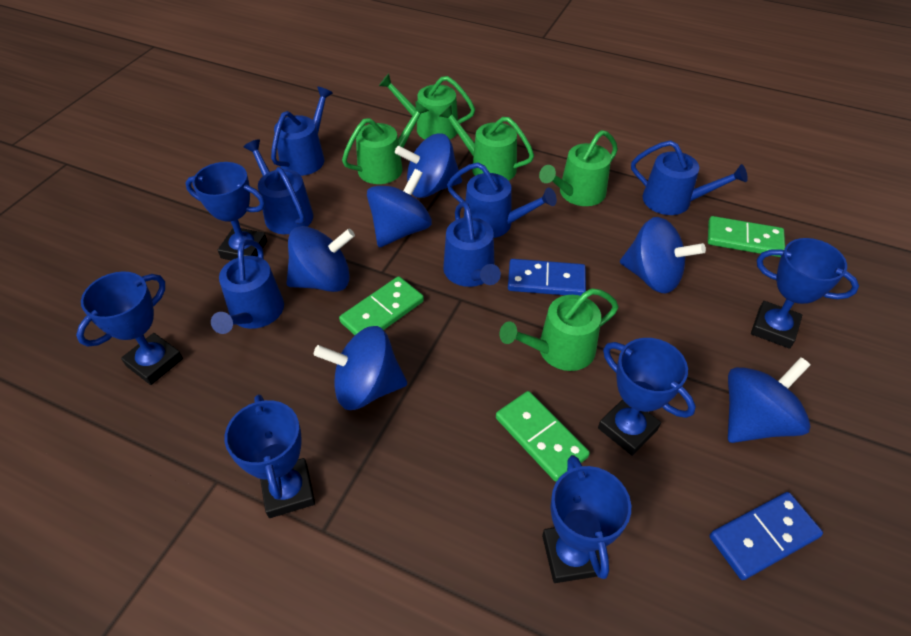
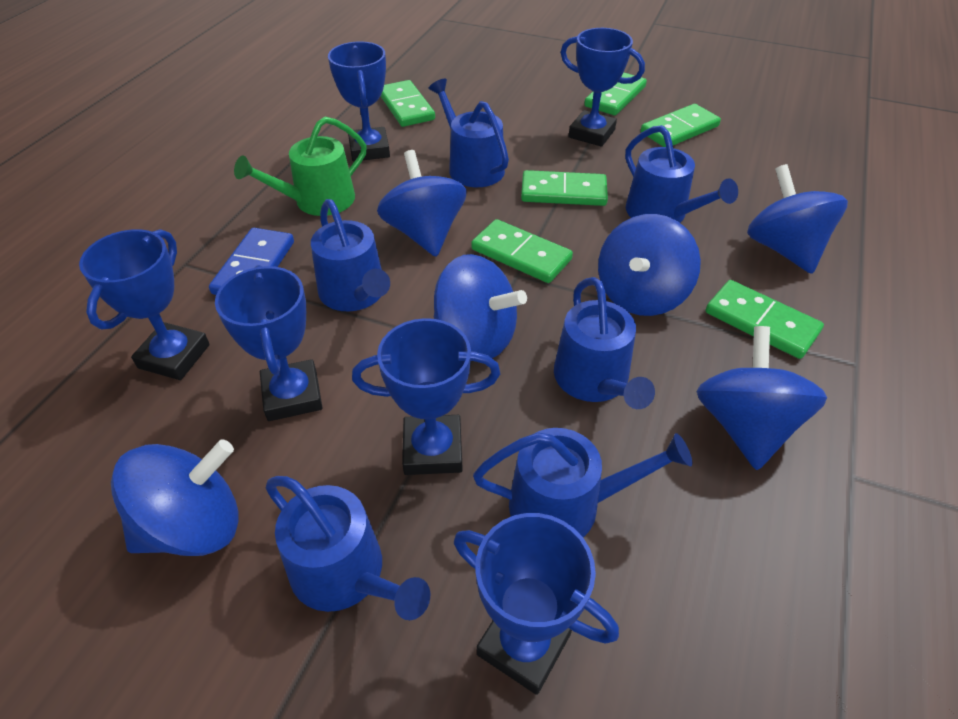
blue domino: [508,259,586,296] [710,492,823,580] = 2 -> [209,228,294,295] = 1
green domino: [339,276,424,335] [496,391,590,482] [708,216,785,257] = 3 -> [381,80,435,127] [471,219,573,283] [521,170,608,206] [584,72,647,115] [641,104,721,147] [706,280,824,359] = 6
green watering can: [342,101,429,184] [379,73,475,139] [439,105,534,181] [499,288,619,371] [539,130,618,206] = 5 -> [234,117,367,216] = 1

